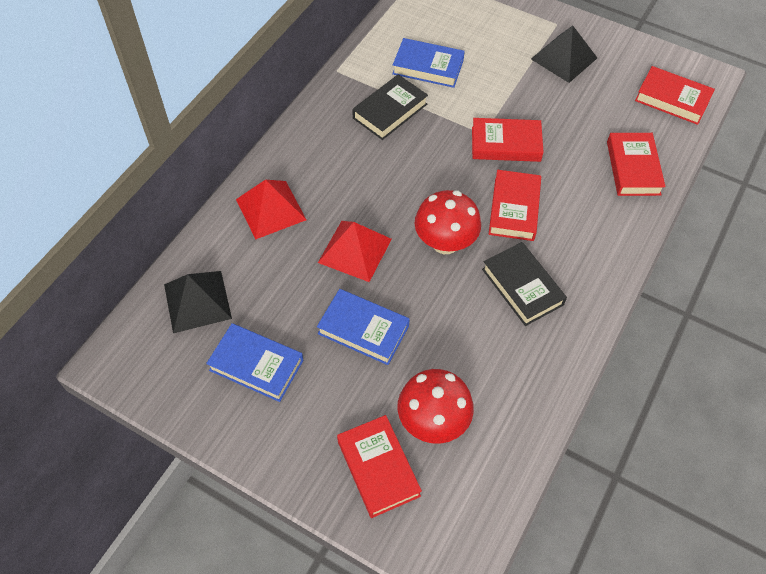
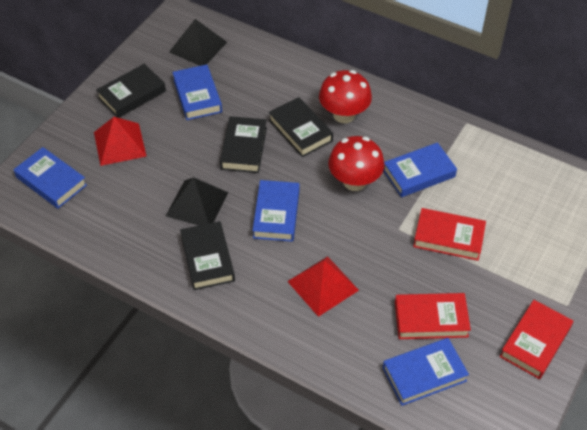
black book: [352,74,428,140] [482,242,567,326] = 2 -> [96,64,166,118] [180,221,235,290] [220,116,267,173] [269,97,333,157] = 4
blue book: [206,323,304,402] [317,289,410,365] [392,38,465,88] = 3 -> [14,147,87,209] [172,64,222,120] [252,180,300,242] [383,142,457,197] [383,338,469,406] = 5
red book: [337,415,422,518] [472,118,544,162] [489,170,541,241] [607,133,666,196] [635,66,715,125] = 5 -> [395,293,471,339] [413,208,486,261] [500,300,573,379] = 3

